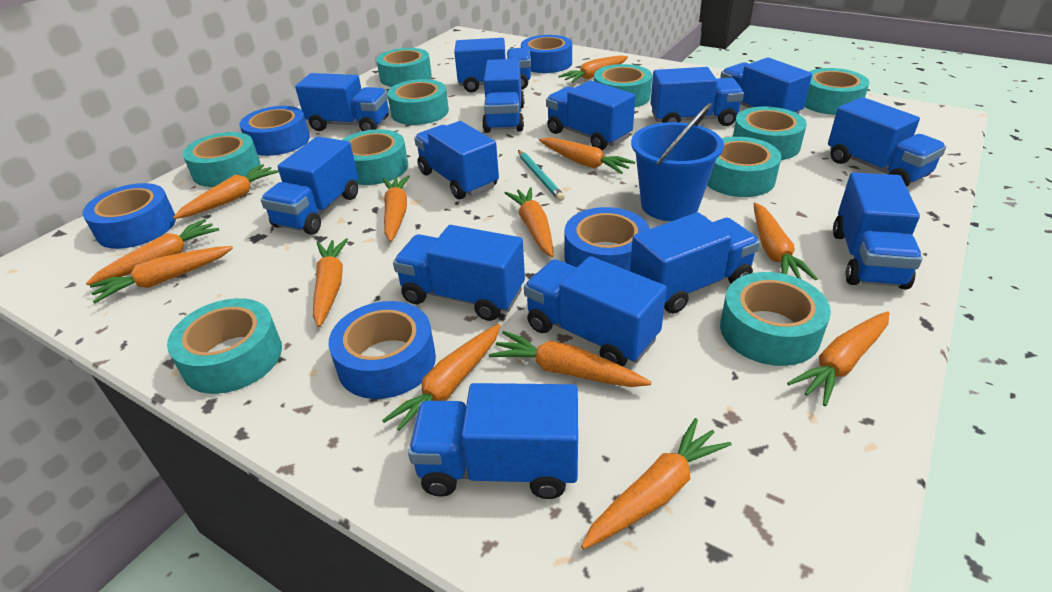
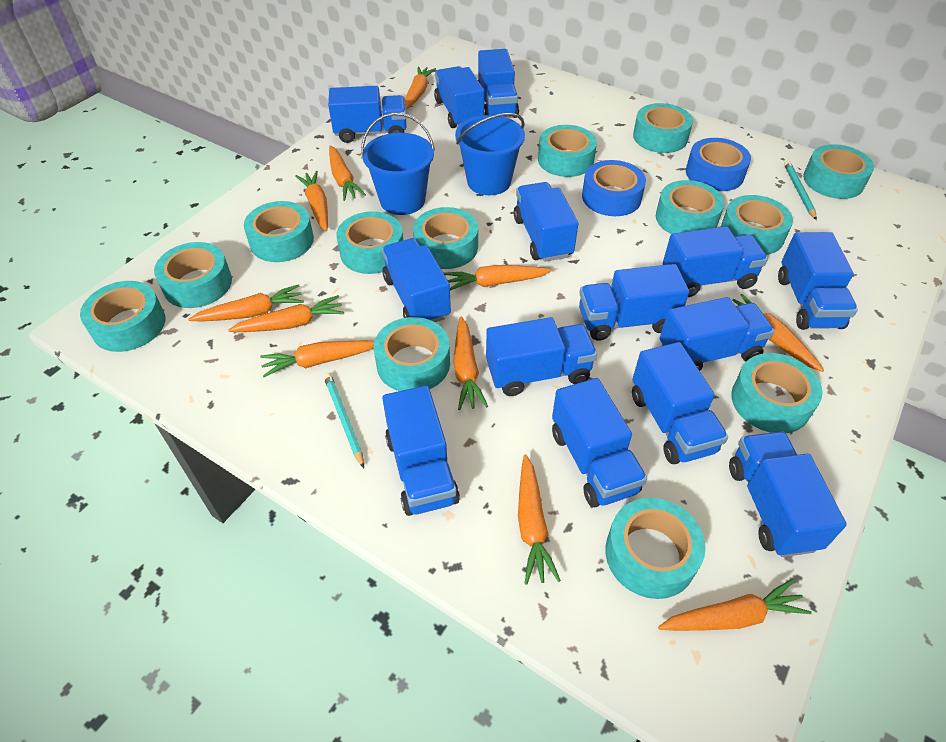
blue bucket: [631,103,724,221] = 1 -> [361,112,435,215] [455,113,525,195] = 2
blue tape: [82,183,176,249] [240,106,310,156] [328,301,436,399] [521,35,572,73] [564,207,650,271] = 5 -> [582,160,646,216] [686,138,751,191] = 2
orange carrot: [86,219,219,285] [90,246,233,303] [173,164,279,219] [313,238,348,327] [382,324,501,430] [383,175,410,242] [489,331,651,387] [505,187,554,257] [539,138,635,174] [558,55,628,83] [581,418,732,549] [754,203,818,280] [787,311,889,406] = 13 -> [188,284,304,321] [228,295,344,332] [260,340,374,377] [295,171,328,231] [329,146,366,201] [405,66,436,110] [444,265,552,291] [453,317,488,410] [518,454,561,585] [658,579,811,631] [732,294,824,372] = 11
turquoise pencil: [518,150,565,201] = 1 -> [324,373,364,468] [784,161,817,220] = 2
turquoise tape: [167,298,282,394] [183,132,260,187] [342,129,408,185] [376,48,432,87] [387,79,449,125] [594,64,652,107] [707,137,781,197] [720,272,831,366] [733,107,807,160] [805,68,869,115] = 10 -> [80,281,165,352] [154,242,232,308] [244,201,314,262] [337,211,403,274] [374,317,450,391] [413,207,478,269] [538,125,597,177] [605,498,706,599] [633,103,693,153] [656,180,724,234] [721,195,793,255] [731,353,823,433] [803,144,874,199] = 13

